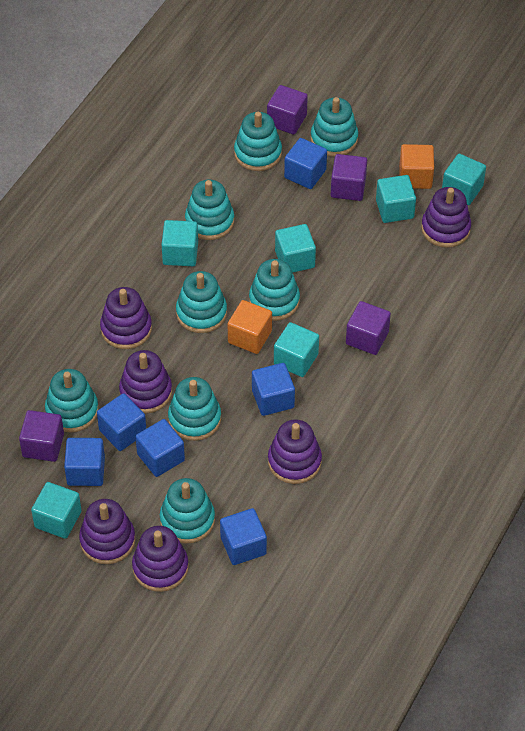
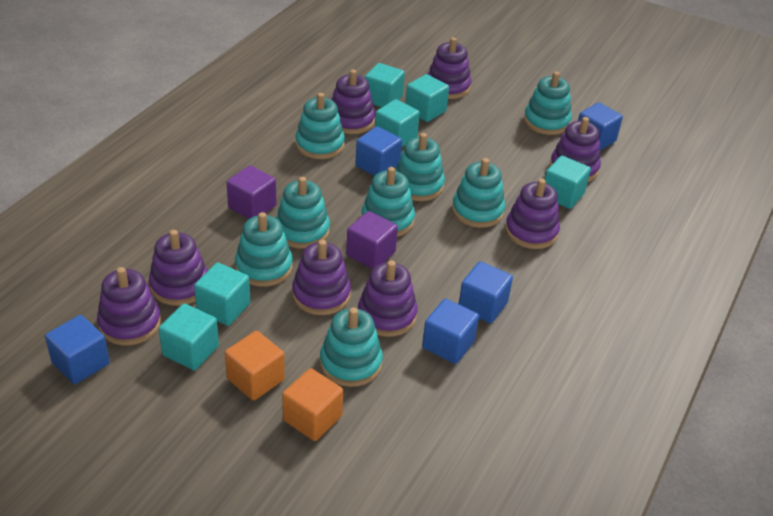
blue cube: [64,438,105,486] [97,393,146,451] [135,419,185,477] [220,508,267,565] [252,363,295,416] [284,138,327,189] = 6 -> [45,315,110,384] [355,126,402,176] [422,299,479,364] [459,261,513,324] [578,102,623,151] = 5
purple cube: [19,410,64,462] [267,85,308,134] [331,154,367,201] [346,301,391,355] = 4 -> [227,165,276,219] [346,211,398,269] = 2
purple stacking toy: [79,499,135,564] [100,287,152,349] [119,350,172,414] [132,526,189,592] [268,420,322,484] [421,187,471,248] = 6 -> [97,267,161,346] [149,230,208,306] [292,240,351,315] [331,70,375,134] [358,260,417,337] [428,37,471,99] [505,179,560,249] [550,117,601,182] = 8

